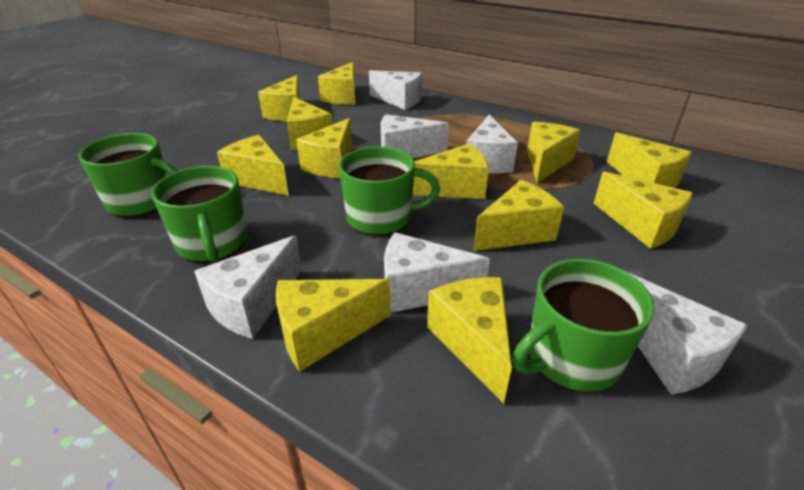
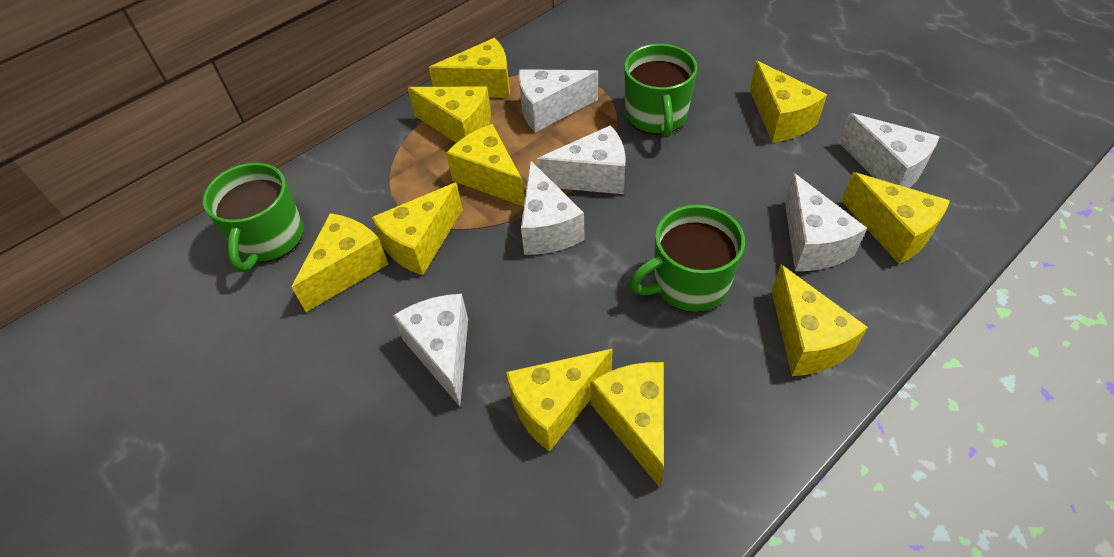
green mug: [78,133,178,217] [151,166,247,262] [339,146,440,236] [512,259,655,393] = 4 -> [203,163,304,272] [624,44,697,138] [630,205,745,312] = 3
yellow cheese: [217,135,289,196] [258,75,301,121] [276,279,391,372] [287,97,332,150] [296,118,352,178] [318,62,355,104] [413,144,489,199] [427,277,512,404] [473,180,564,251] [527,122,581,183] [593,172,693,249] [607,132,692,188] = 12 -> [291,213,388,312] [371,183,462,275] [408,87,491,143] [429,38,510,98] [446,124,525,206] [506,349,613,452] [591,362,664,487] [750,61,827,143] [772,265,868,376] [841,172,950,264] = 10

